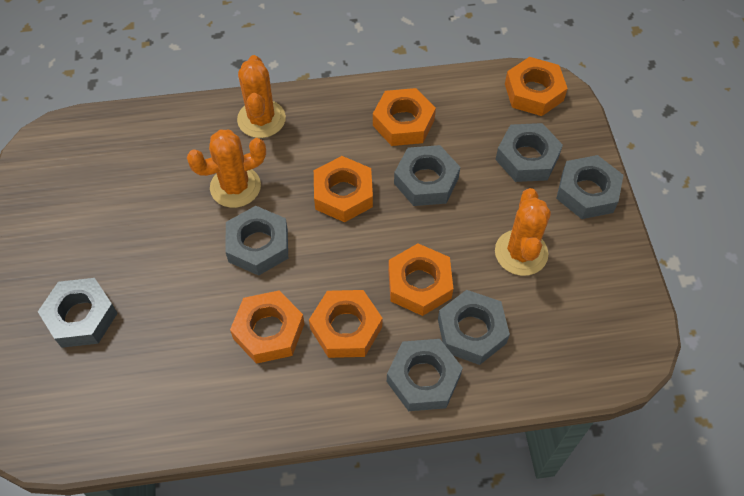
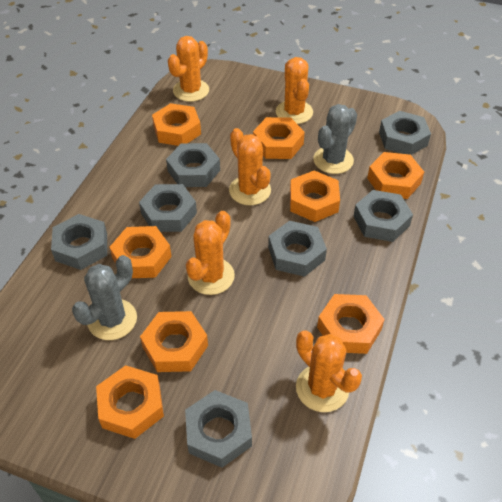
grey cactus: none = 0 -> [72,255,137,340] [313,104,357,174] = 2
orange cactus: [187,130,266,208] [237,55,286,138] [495,188,551,276] = 3 -> [168,36,209,102] [186,211,235,295] [229,128,271,205] [276,57,313,124] [296,330,362,412] = 5
orange nut: [230,291,305,364] [309,290,383,358] [314,156,373,222] [373,88,436,146] [388,243,453,316] [505,57,568,116] = 6 -> [96,365,164,439] [109,226,172,278] [140,311,208,372] [152,103,201,146] [253,117,305,159] [290,171,340,222] [317,294,385,354] [367,152,424,199] = 8

